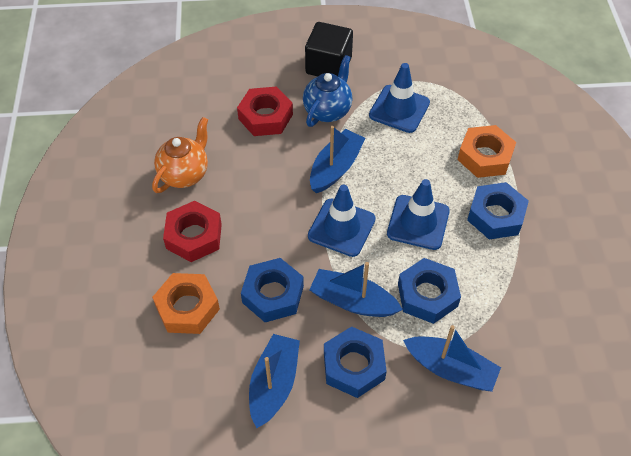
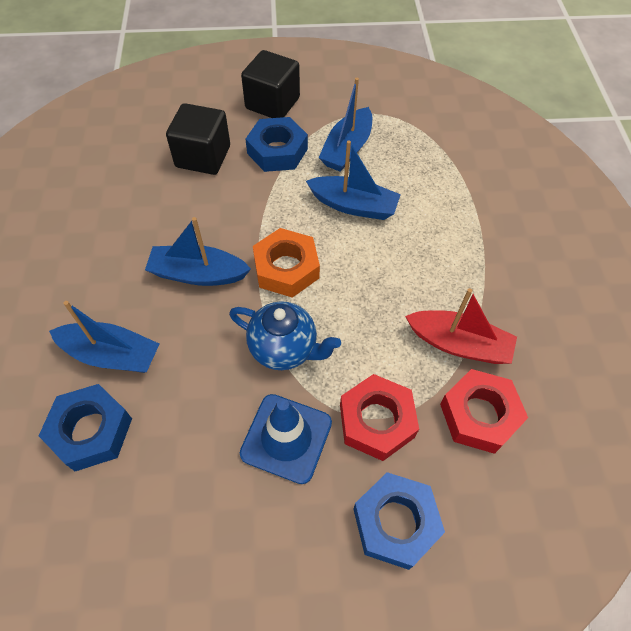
black cube: [305,22,353,76] = 1 -> [166,103,230,175] [241,50,300,118] = 2
blue nut: [241,258,304,322] [324,326,387,398] [398,258,461,324] [467,182,529,240] = 4 -> [39,384,132,471] [245,117,308,172] [353,472,445,570] = 3
blue traffic cone: [308,185,376,257] [369,63,430,133] [387,179,450,250] = 3 -> [240,394,332,484] = 1
orange nut: [152,273,220,334] [458,125,516,178] = 2 -> [253,228,320,298] = 1
orange teapot: [152,117,208,193] = 1 -> none = 0
red boat: none = 0 -> [405,288,517,364] = 1

